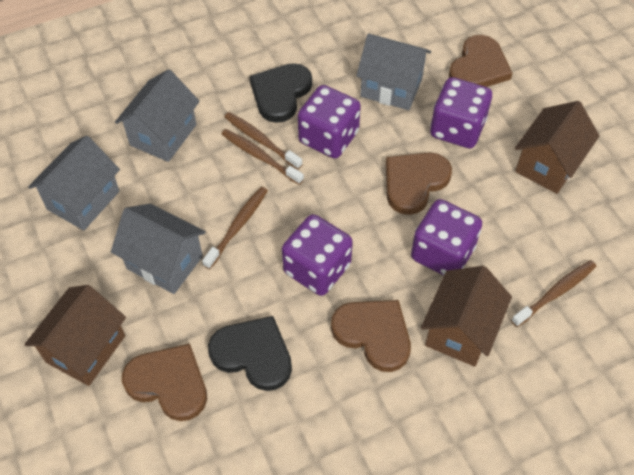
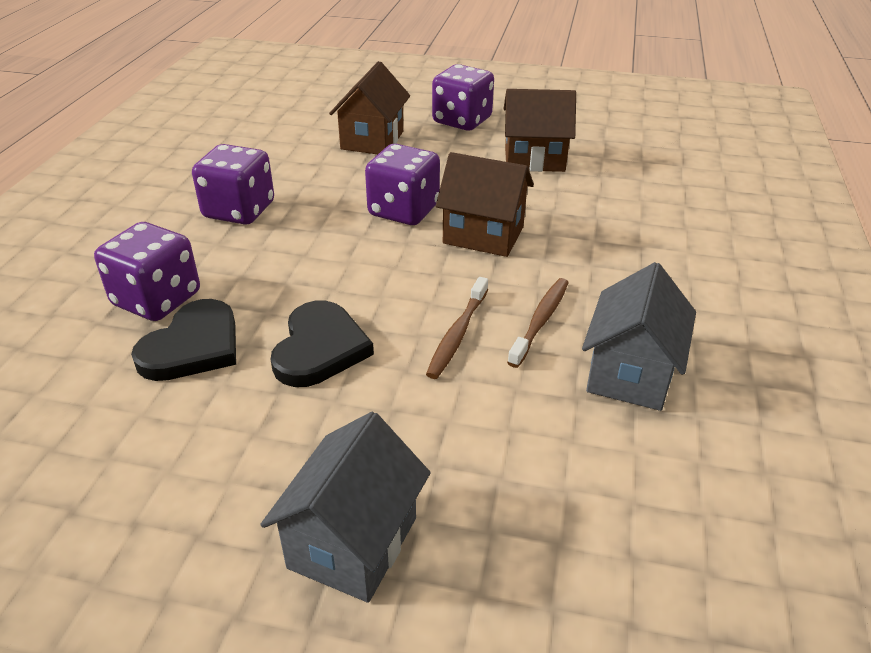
brown heart: [122,344,207,421] [331,300,411,372] [386,153,452,215] [449,35,512,87] = 4 -> none = 0
brown toothbrush: [202,187,268,269] [222,129,304,185] [224,112,303,170] [511,260,596,327] = 4 -> [426,277,488,379] [507,278,569,368] = 2
grey house: [28,136,120,231] [111,204,206,294] [115,69,200,162] [356,34,431,110] = 4 -> [261,412,431,603] [582,262,696,411] = 2

